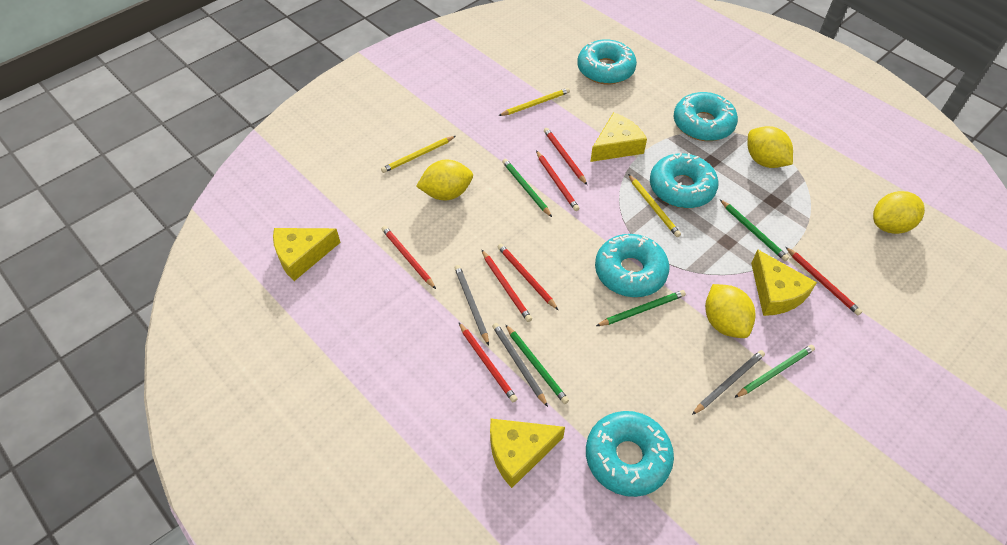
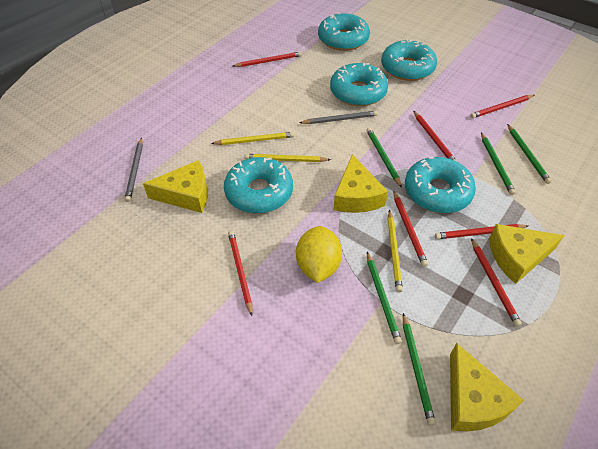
grey pencil: [454,265,489,346] [492,323,548,407] [692,350,765,415] = 3 -> [125,138,143,202] [299,111,378,124] = 2
yellow lemon: [416,160,473,200] [705,284,756,338] [747,126,793,168] [873,191,925,234] = 4 -> [296,226,342,283] = 1

